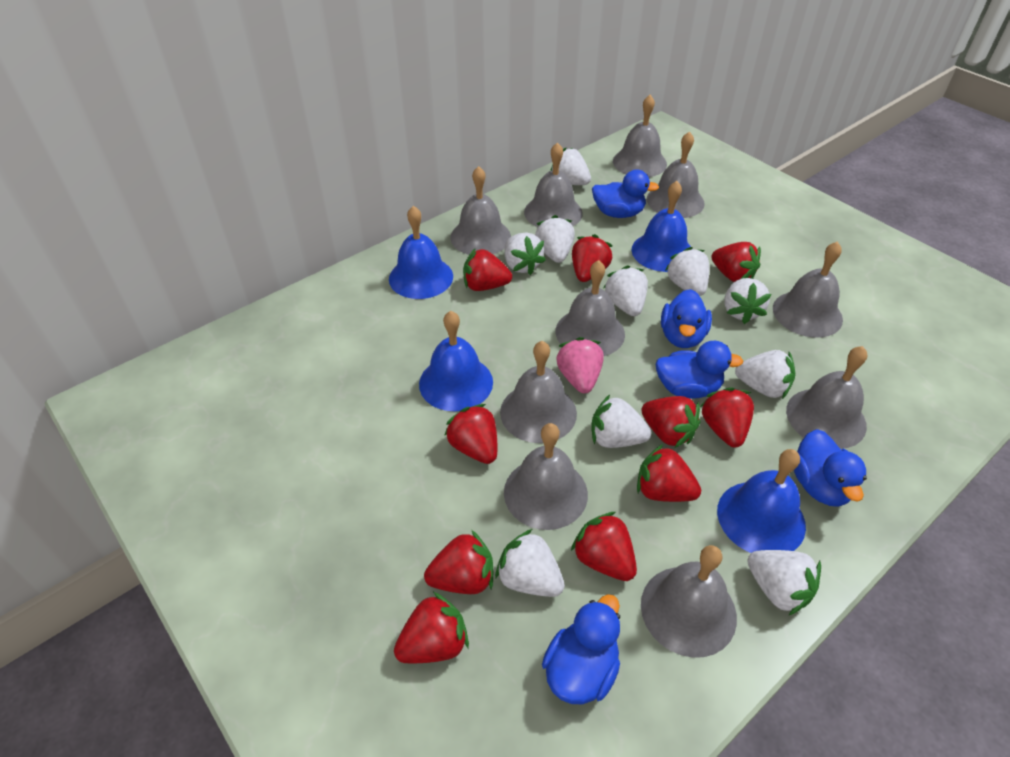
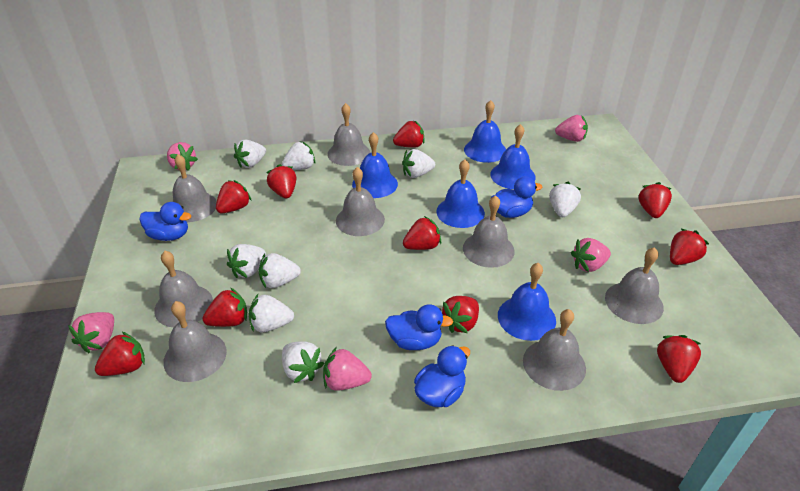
blue bell: [389,206,453,299] [419,311,493,411] [632,181,691,272] [717,449,806,553] = 4 -> [352,132,398,198] [436,160,485,228] [464,100,506,163] [490,124,536,189] [498,263,556,341] = 5
blue duck: [542,594,620,704] [592,170,659,218] [655,341,743,399] [661,289,712,348] [794,429,867,507] = 5 -> [139,202,191,241] [385,304,453,350] [414,345,470,407] [490,176,542,218] = 4
grey bell: [450,166,511,255] [500,341,577,443] [504,423,588,530] [524,142,583,227] [556,260,625,356] [613,95,667,177] [641,545,737,658] [647,131,705,218] [773,241,843,338] [786,346,867,449] = 10 -> [154,251,213,327] [163,301,227,382] [173,154,217,222] [327,103,370,166] [336,167,385,236] [463,195,515,268] [523,309,586,391] [605,247,664,324] = 8
pink strawberry: [556,337,604,393] = 1 -> [68,312,114,353] [167,142,198,171] [323,347,372,391] [555,115,588,142] [571,238,611,272] = 5
white strawberry: [495,529,565,597] [505,233,546,275] [535,215,575,263] [550,147,591,185] [592,395,651,448] [604,266,648,316] [665,247,709,296] [724,278,772,324] [735,350,795,399] [747,550,821,616] = 10 -> [227,244,266,278] [234,140,266,168] [249,294,294,332] [259,253,301,288] [282,141,315,170] [282,341,325,383] [402,149,435,178] [549,182,581,217] = 8

